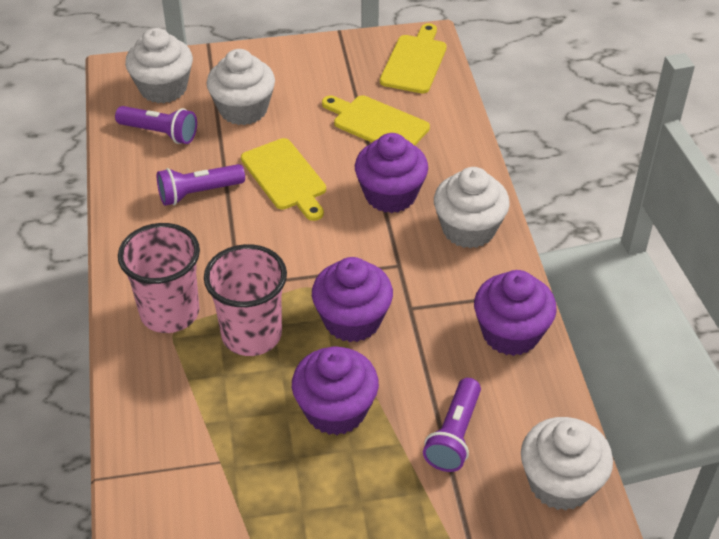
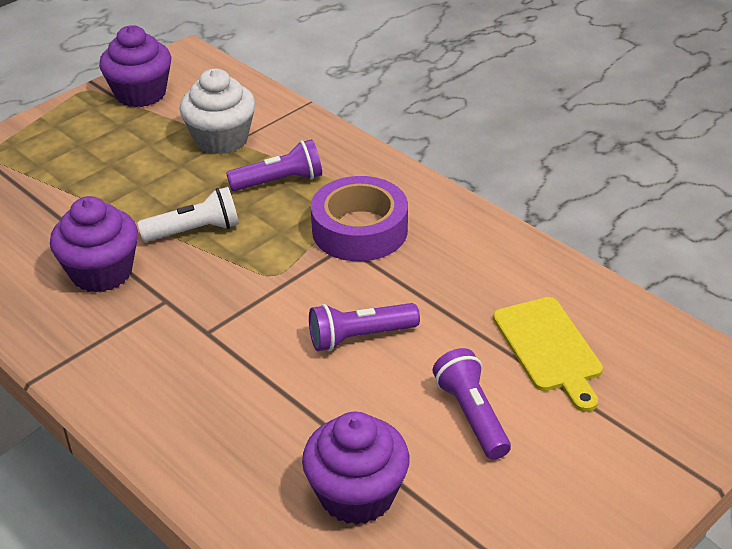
pink cup: [118,223,200,333] [204,244,287,356] = 2 -> none = 0
purple cupcake: [292,346,379,435] [312,257,393,342] [355,133,428,213] [474,270,557,356] = 4 -> [50,196,138,293] [99,25,171,107] [302,412,410,525] = 3
purple tape: none = 0 -> [311,176,408,261] = 1
white cupcake: [125,28,193,103] [207,49,275,125] [434,167,510,248] [521,417,613,511] = 4 -> [179,69,256,155] = 1
white flashlight: none = 0 -> [137,187,239,242] = 1
yellow cutting board: [241,138,326,221] [322,95,430,145] [380,23,447,93] = 3 -> [493,297,603,412] = 1

